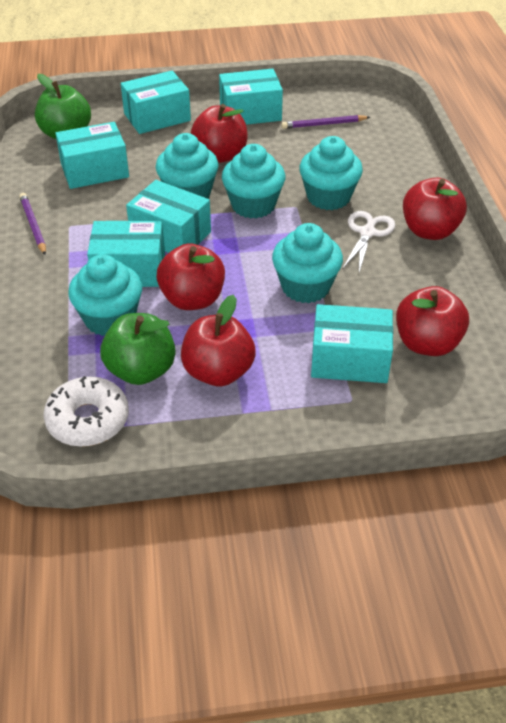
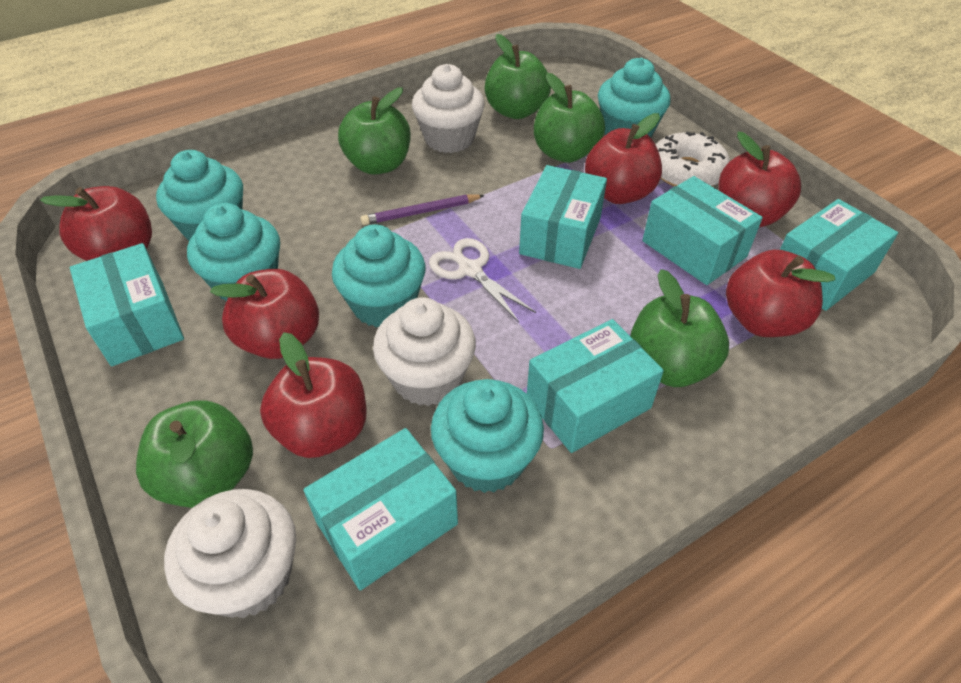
green apple: [35,74,91,139] [100,313,176,385] = 2 -> [136,401,253,508] [338,87,411,175] [485,34,551,119] [534,73,605,163] [630,269,729,387] = 5
purple pencil: [19,193,46,255] [281,115,370,129] = 2 -> [360,194,485,225] = 1
red apple: [156,243,225,310] [181,295,256,386] [191,104,248,163] [396,286,469,356] [403,178,467,240] = 5 -> [40,186,152,261] [210,269,319,359] [260,332,367,458] [585,113,662,204] [719,132,801,227] [726,250,835,337] = 6
white cupcake: none = 0 -> [164,489,296,618] [373,298,476,406] [412,64,485,153] = 3

